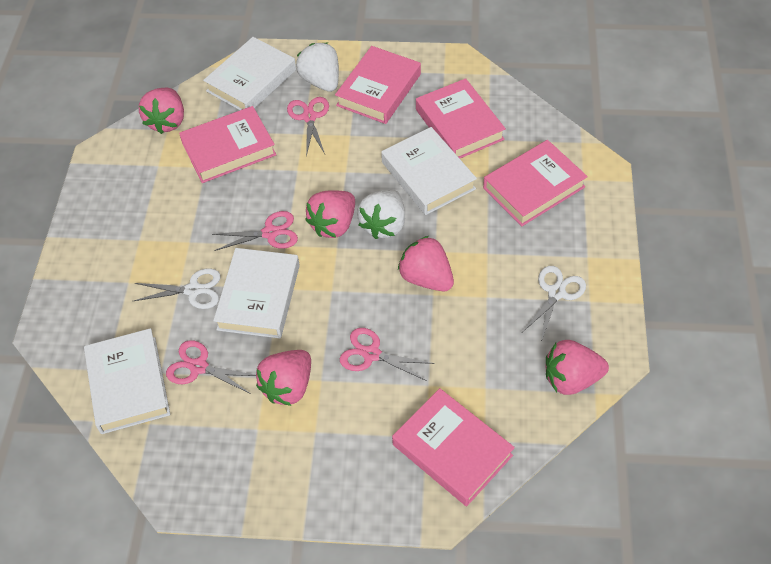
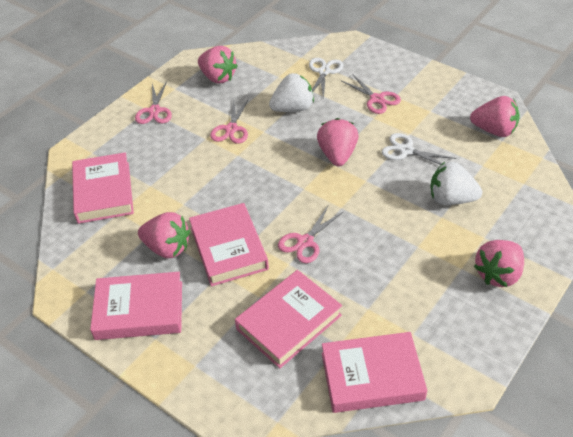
white book: [84,328,170,434] [203,37,296,110] [213,248,300,338] [381,127,477,215] = 4 -> none = 0

